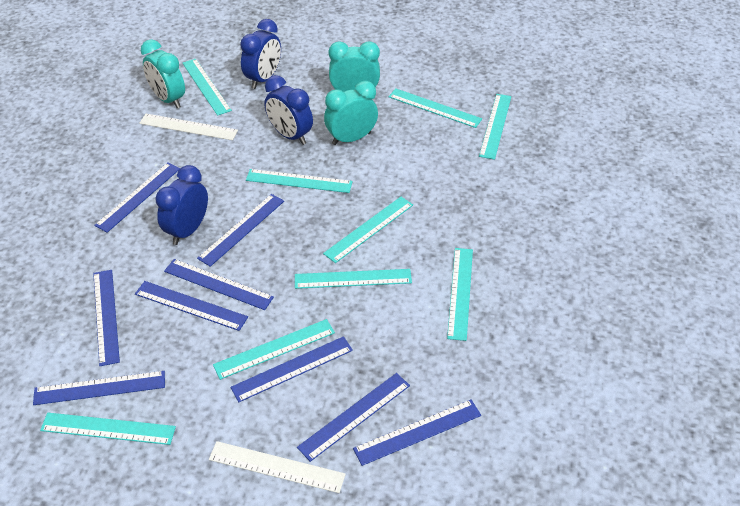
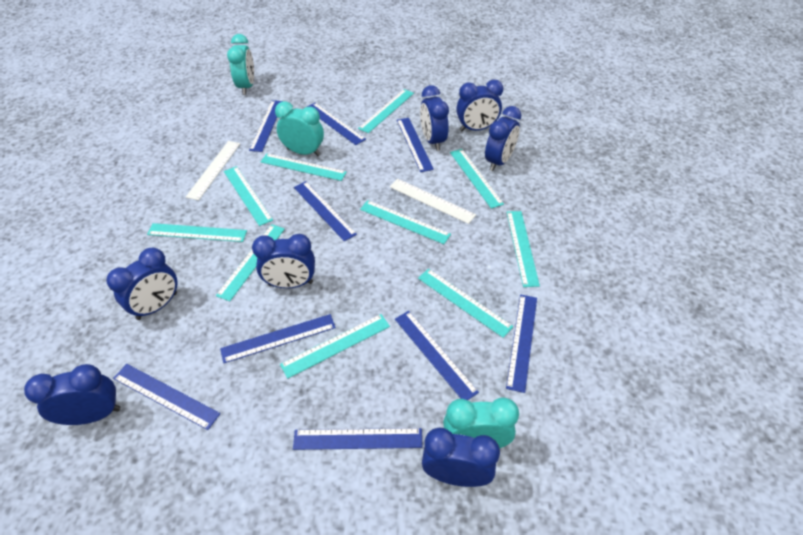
blue clock: [155,165,208,245] [240,19,281,89] [264,75,313,145] = 3 -> [24,364,120,425] [106,248,178,320] [252,234,315,288] [420,85,449,151] [422,427,500,487] [456,80,503,131] [485,106,521,171] = 7
turquoise ruler: [40,413,176,445] [183,59,232,116] [213,319,335,380] [246,169,352,193] [295,269,412,289] [323,197,413,263] [389,88,482,128] [447,248,473,341] [479,94,511,160] = 9 -> [147,223,247,242] [216,224,285,301] [224,166,273,226] [261,154,347,181] [280,314,390,379] [358,89,414,133] [360,200,451,244] [418,269,514,338] [450,149,504,209] [507,211,540,287] = 10

